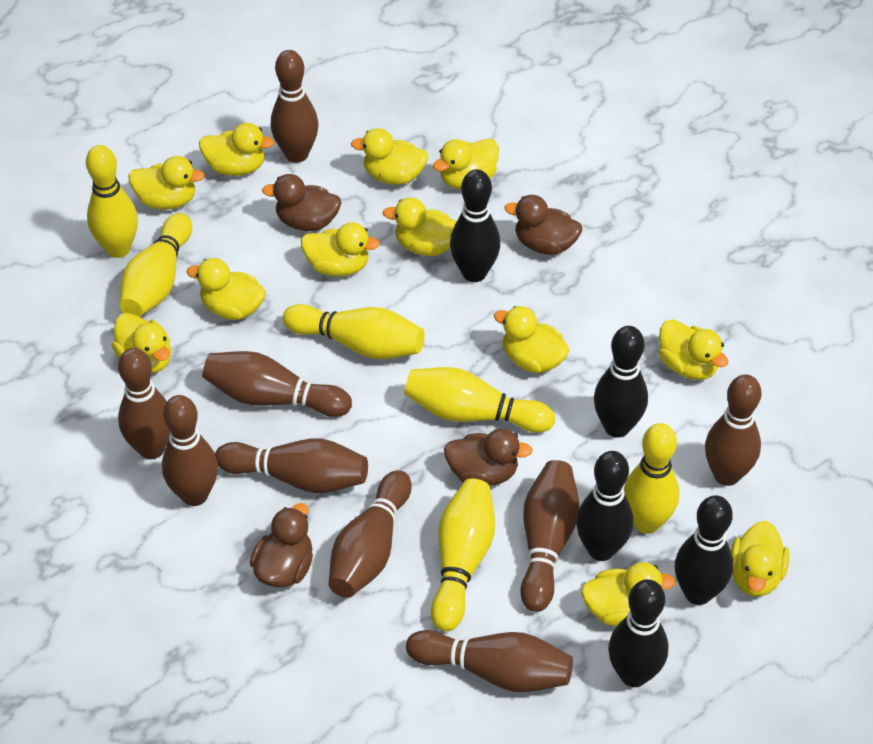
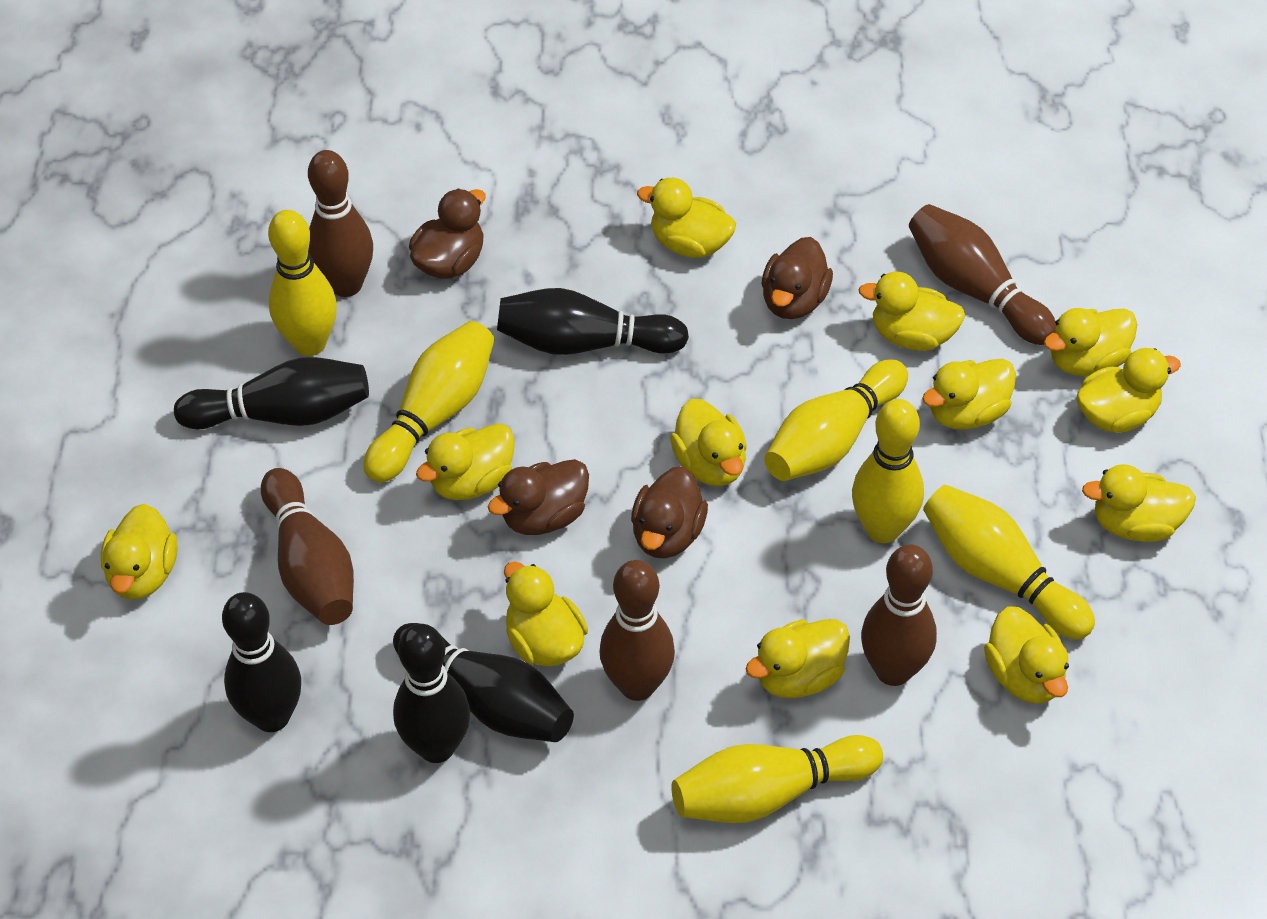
brown bowling pin: [118,348,170,459] [162,395,218,506] [202,351,352,417] [215,439,368,493] [271,50,319,163] [329,470,412,598] [406,630,573,692] [520,460,579,612] [705,374,761,486] = 9 -> [261,468,354,625] [308,150,373,297] [599,560,675,701] [861,544,937,686] [909,204,1056,345] = 5

